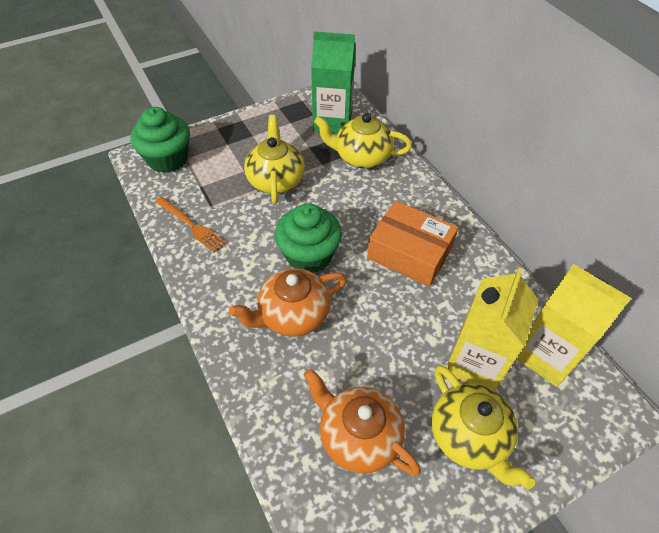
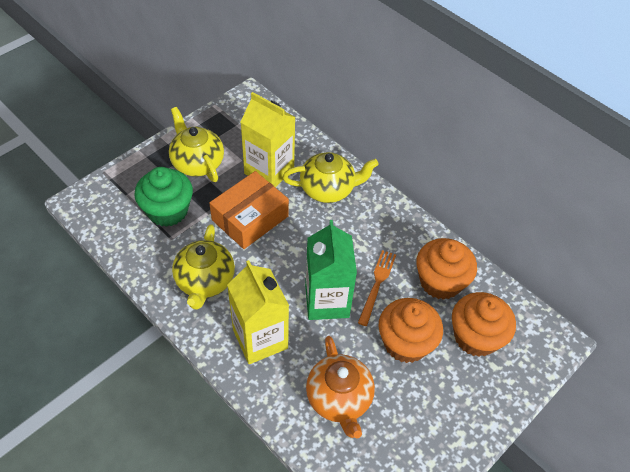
green cupcake: [131,107,190,173] [275,203,342,273] = 2 -> [134,167,193,227] = 1
orange cupcake: none = 0 -> [378,298,443,363] [416,238,477,300] [452,292,516,357] = 3
orange teapot: [229,268,347,337] [304,368,421,476] = 2 -> [306,336,375,438] = 1

